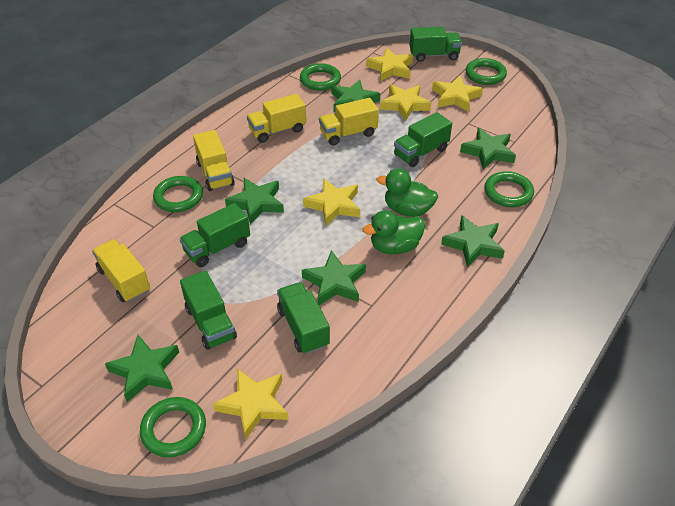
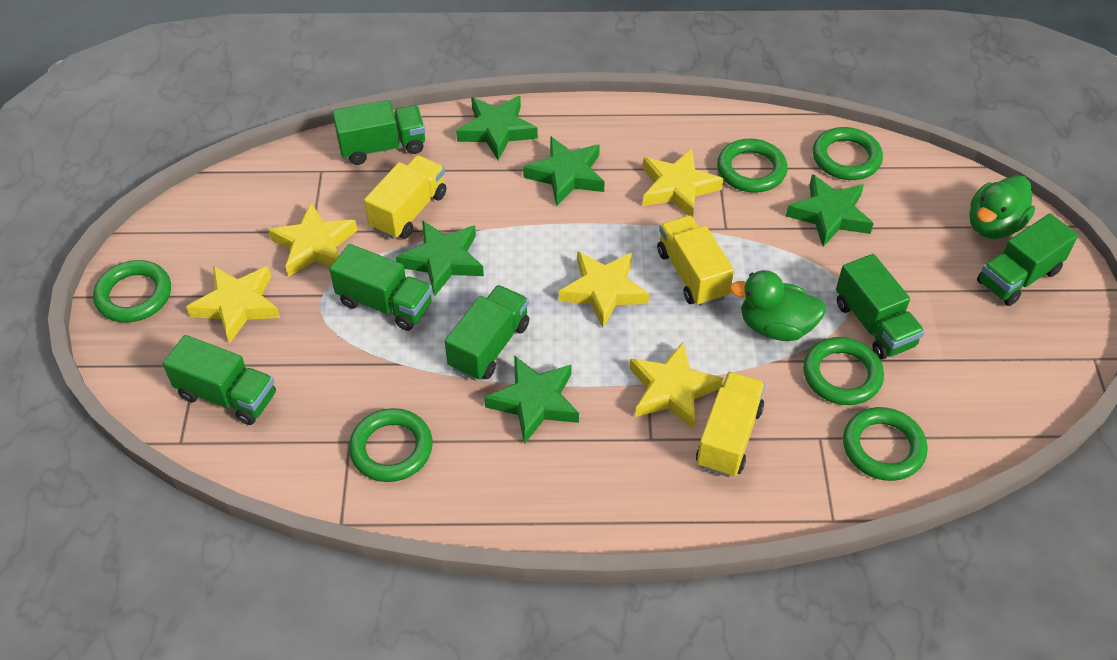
green ring: [140,397,206,457] [153,176,203,212] [300,63,341,91] [466,58,507,85] [484,171,534,207] = 5 -> [93,260,171,322] [349,408,433,482] [717,139,787,193] [803,337,884,405] [813,127,883,180] [843,407,928,481] = 6
green star: [105,335,179,402] [225,178,284,225] [302,250,366,305] [332,80,380,112] [441,215,505,267] [460,128,516,169] = 6 -> [396,220,484,297] [456,96,538,160] [484,355,579,444] [523,136,605,206] [786,174,874,247] = 5
green truck: [179,203,250,267] [180,270,237,350] [277,282,330,354] [394,112,452,167] [410,27,462,62] = 5 -> [163,335,276,425] [329,244,432,331] [332,100,425,165] [445,285,529,381] [836,254,925,359] [977,214,1078,306] = 6
yellow truck: [92,239,150,302] [193,130,235,191] [247,94,306,143] [319,98,379,145] = 4 -> [364,155,446,239] [657,215,734,306] [696,372,765,477] = 3

